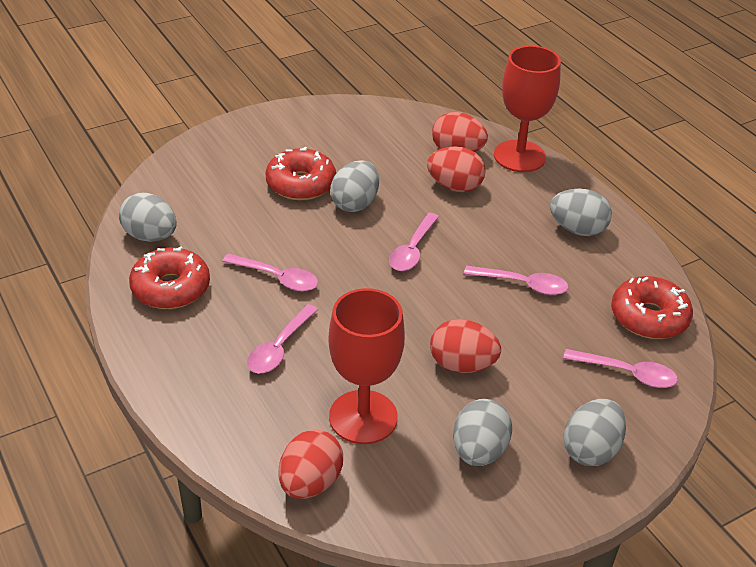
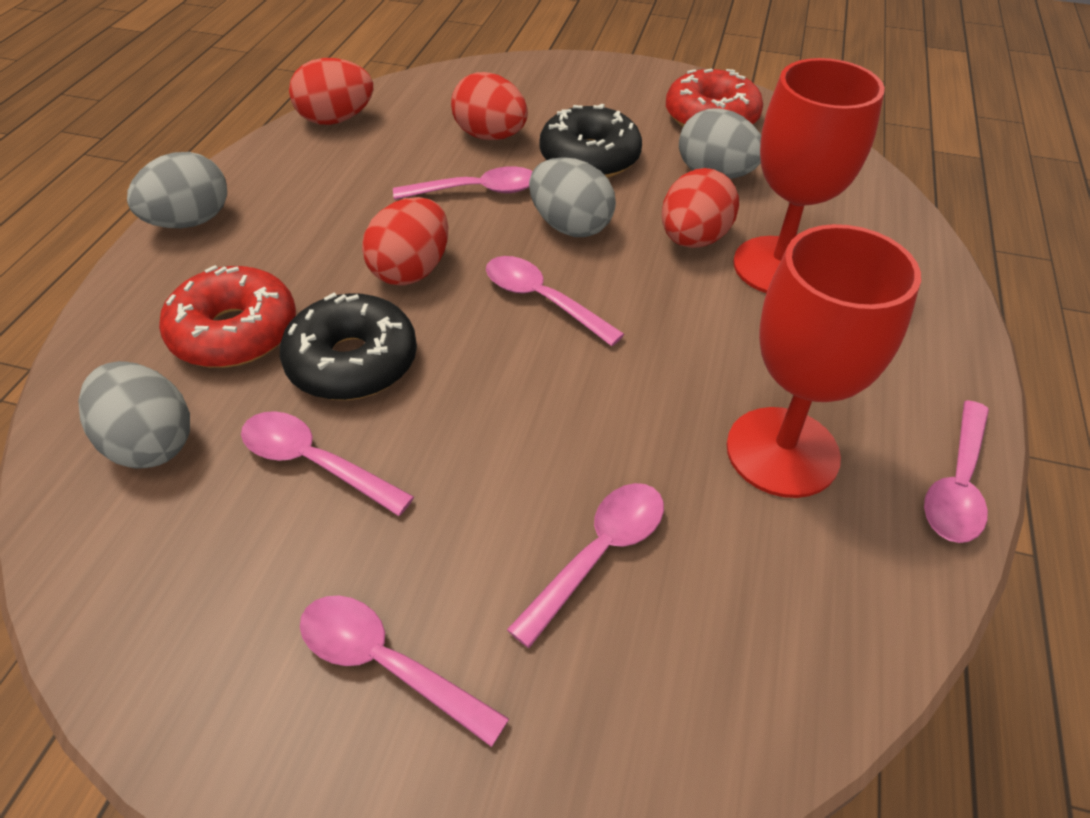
black donut: none = 0 -> [280,293,417,400] [540,103,642,178] = 2
grey egg: [119,193,177,242] [330,160,379,212] [453,399,512,466] [550,188,612,236] [564,399,626,466] = 5 -> [78,361,190,469] [127,152,227,228] [529,157,616,237] [679,109,761,179] = 4
pink spoon: [222,254,318,292] [247,304,318,374] [389,213,439,271] [464,266,568,295] [563,349,678,388] = 5 -> [241,411,414,516] [300,595,509,747] [393,166,533,200] [486,256,624,346] [507,483,664,648] [924,400,989,543] = 6
red donut: [129,247,210,309] [265,147,336,200] [611,276,693,339] = 3 -> [159,265,296,368] [666,69,763,127] = 2

